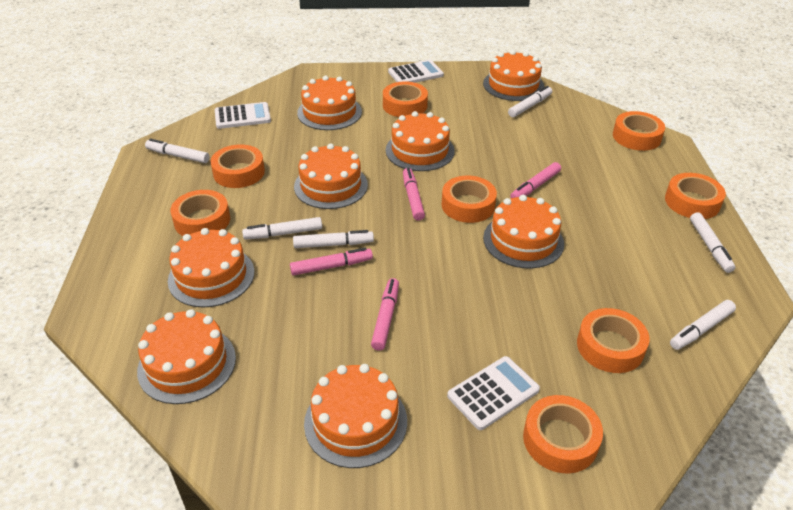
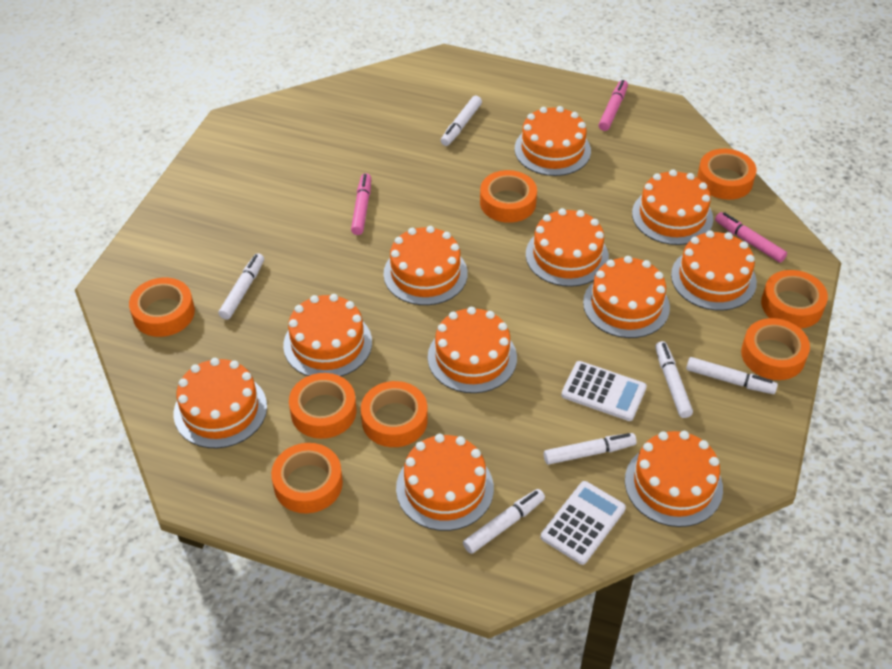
orange cake: [137,309,236,404] [168,228,254,307] [294,143,368,209] [297,76,362,130] [304,364,407,468] [385,111,455,171] [483,50,544,101] [483,195,564,269] = 8 -> [174,358,267,448] [283,294,372,376] [383,226,468,305] [396,434,494,531] [428,307,517,393] [515,106,591,176] [526,208,609,287] [583,256,670,338] [625,431,723,527] [632,169,713,245] [671,230,757,310] = 11
pink marker: [290,248,373,276] [371,278,399,351] [403,168,425,221] [510,162,561,198] = 4 -> [351,173,371,235] [599,80,628,131] [715,212,787,263] = 3
white calculator: [215,102,271,129] [388,60,444,83] [447,356,540,430] = 3 -> [541,481,626,565] [561,361,647,421] = 2

